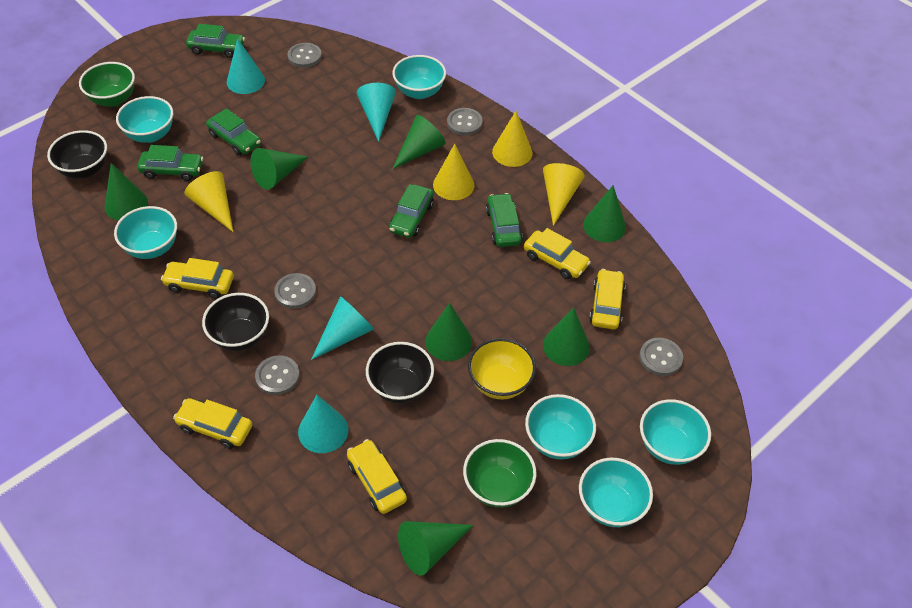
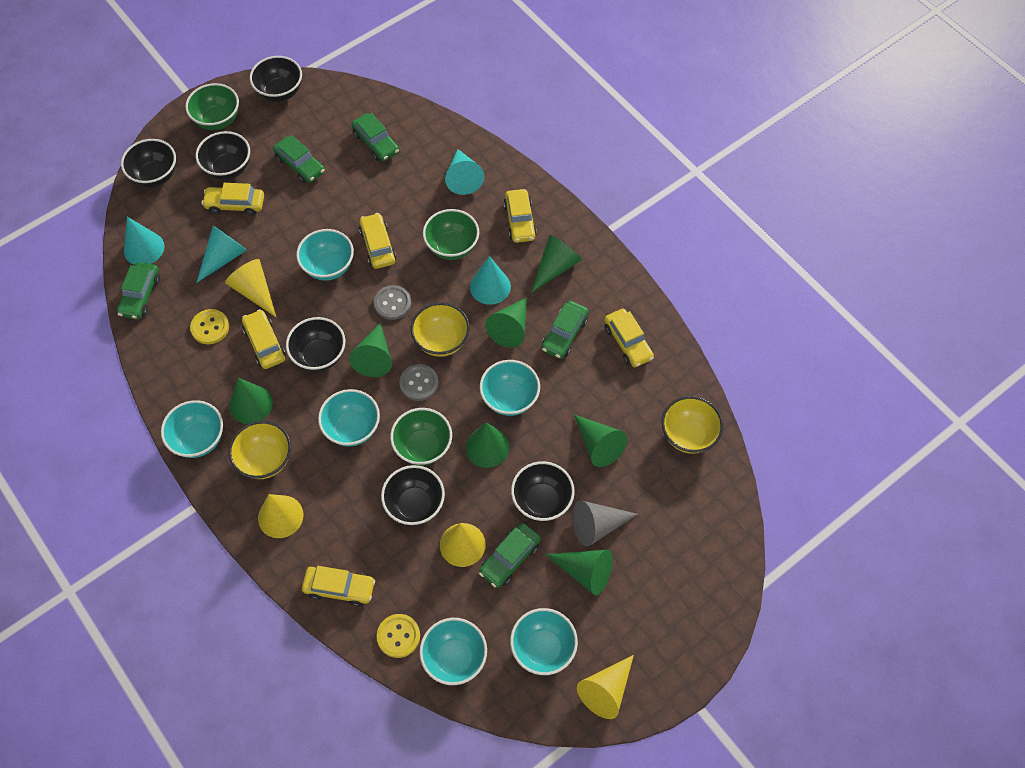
black bowl: [47,130,107,179] [202,293,269,351] [366,342,434,403] = 3 -> [121,139,176,187] [196,131,250,180] [250,56,302,102] [286,317,345,372] [381,465,445,525] [511,461,575,521] = 6
green bowl: [79,62,135,107] [463,439,536,508] = 2 -> [185,83,239,130] [390,408,452,466] [423,209,479,260] = 3
grey button: [255,355,300,395] [274,273,316,309] [288,43,322,68] [447,108,483,136] [639,338,683,376] = 5 -> [374,285,411,320] [399,364,439,401] = 2
grey cone: none = 0 -> [572,500,638,547] = 1
yellow bowl: [468,338,536,399] = 1 -> [228,421,291,479] [411,302,470,357] [662,396,723,454] = 3
yellow button: none = 0 -> [190,309,229,344] [377,614,420,658] = 2
yellow car: [161,258,234,299] [173,398,252,449] [347,439,407,514] [524,228,591,279] [589,269,626,329] = 5 -> [202,183,264,216] [242,309,286,369] [302,566,375,607] [359,213,396,269] [504,189,537,243] [604,309,654,367] = 6

